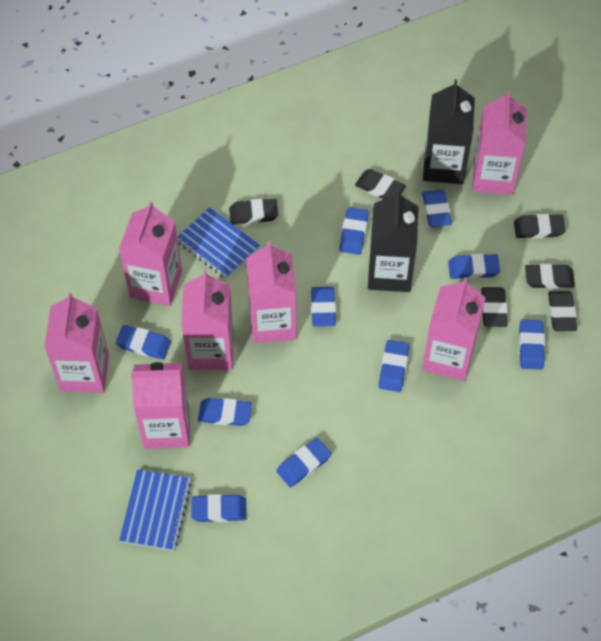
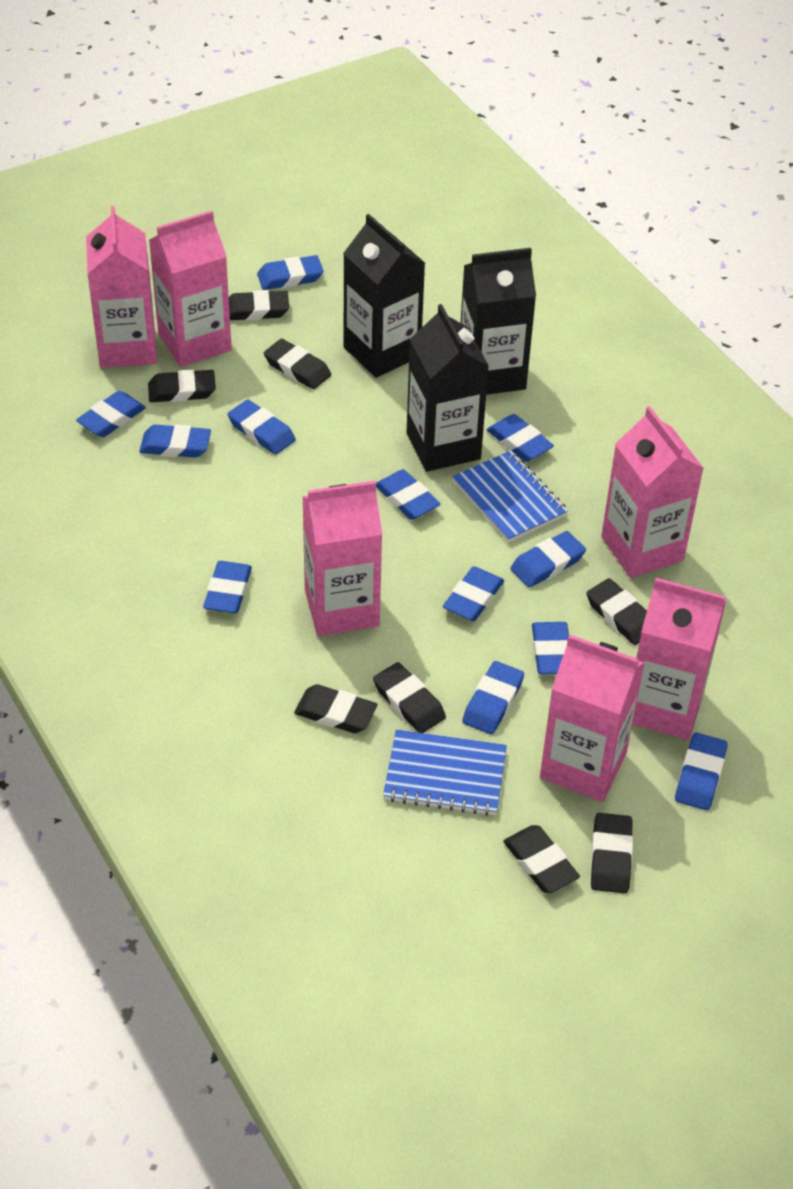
black carton: [368,189,419,292] [423,80,475,184] = 2 -> [343,214,425,378] [407,304,489,472] [461,248,536,395] = 3
black eraser: [229,199,279,224] [355,169,406,199] [481,287,507,327] [514,214,566,239] [525,264,575,289] [548,291,577,331] = 6 -> [148,369,216,402] [229,290,289,321] [264,339,331,389] [294,684,378,733] [373,662,446,733] [503,825,580,893] [587,578,647,645] [591,813,633,893] = 8
blue eraser: [116,325,171,360] [191,494,247,522] [198,398,252,426] [276,438,331,487] [311,287,336,327] [339,207,369,255] [379,340,409,392] [422,190,452,227] [448,254,500,279] [519,320,545,370] = 10 -> [76,391,146,437] [139,424,211,458] [203,561,252,613] [227,400,296,455] [257,255,324,290] [376,469,440,520] [443,566,504,621] [462,661,524,734] [487,414,554,462] [510,531,586,588] [532,622,569,674] [675,733,728,810] = 12
pink carton: [45,293,109,393] [119,202,182,306] [131,362,189,449] [181,270,234,370] [246,241,296,343] [422,277,485,381] [472,91,526,195] = 7 -> [86,206,157,368] [149,211,232,367] [303,481,382,636] [540,634,645,802] [601,406,704,578] [633,578,726,740] = 6

